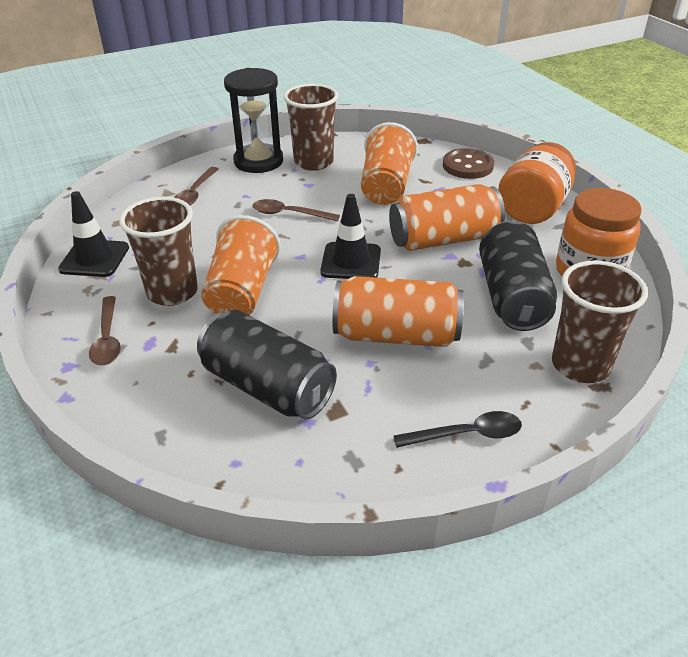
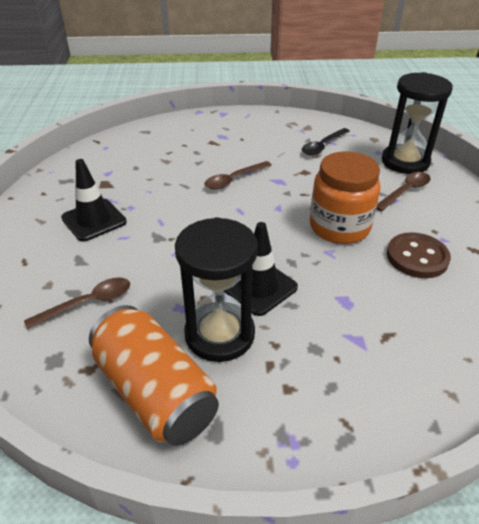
black can: [197,310,337,420] [479,221,557,331] = 2 -> none = 0
black hourglass: [224,68,283,173] = 1 -> [175,217,258,362] [382,72,453,174] = 2
brown cup: [119,197,198,306] [284,84,338,171] [552,261,648,383] = 3 -> none = 0
orange can: [333,276,464,347] [389,184,505,251] = 2 -> [89,305,219,446] = 1
orange cup: [201,215,281,315] [361,122,418,205] = 2 -> none = 0
orange jar: [498,142,576,224] [556,188,641,276] = 2 -> [310,151,380,244] = 1

